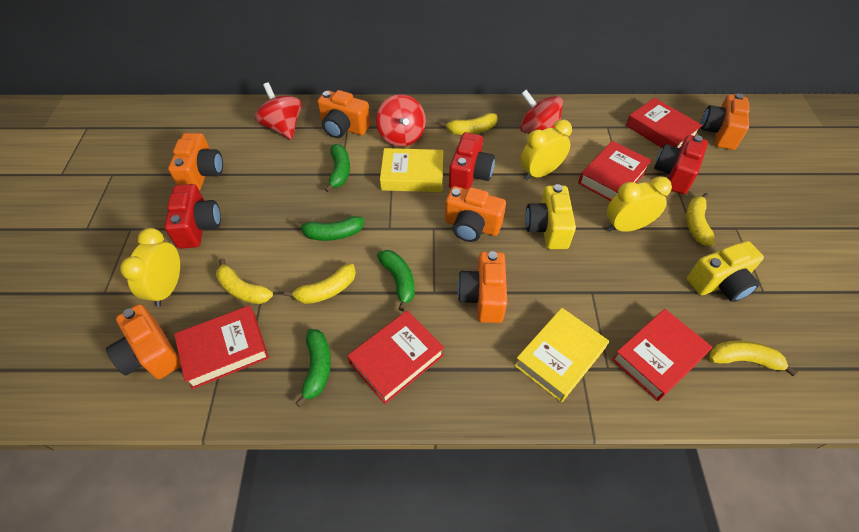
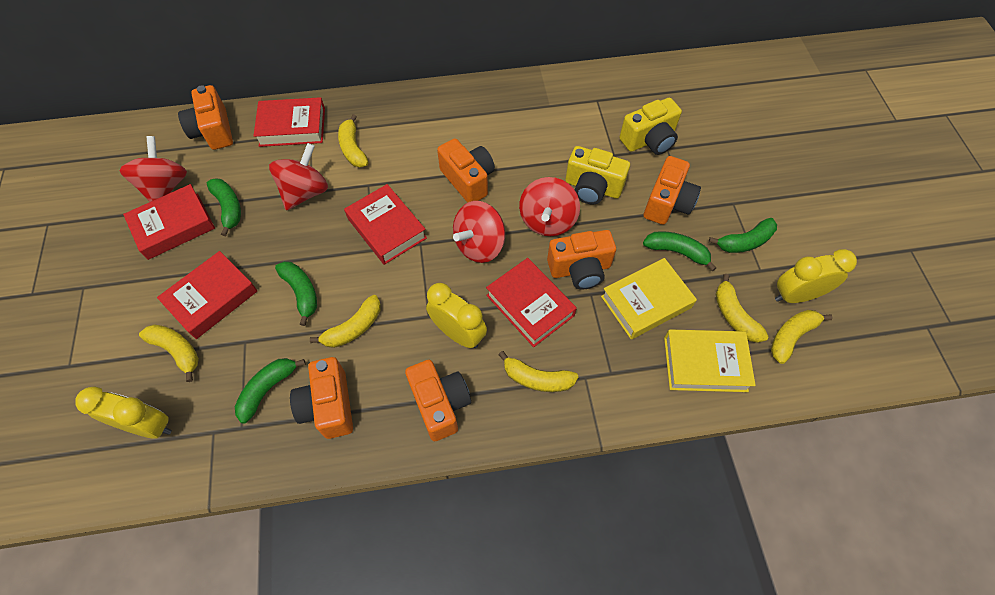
green banana: [295,216,364,241] [296,329,331,407] [325,144,350,192] [377,250,415,311] = 4 -> [207,178,241,236] [235,358,306,424] [275,261,317,326] [643,231,716,271] [709,218,777,253] = 5
red camera: [164,184,221,249] [449,132,495,189] [654,135,708,194] = 3 -> none = 0
red spinning top: [255,83,302,140] [376,94,426,147] [520,90,563,134] = 3 -> [119,136,187,202] [269,143,328,211] [453,201,505,263] [519,177,580,236] = 4
yellow banana: [216,258,273,304] [284,263,356,304] [440,113,498,135] [686,193,715,246] [709,341,797,376] = 5 -> [139,324,199,382] [310,295,381,348] [338,114,369,168] [498,351,578,392] [716,274,769,343] [771,310,833,364] = 6

